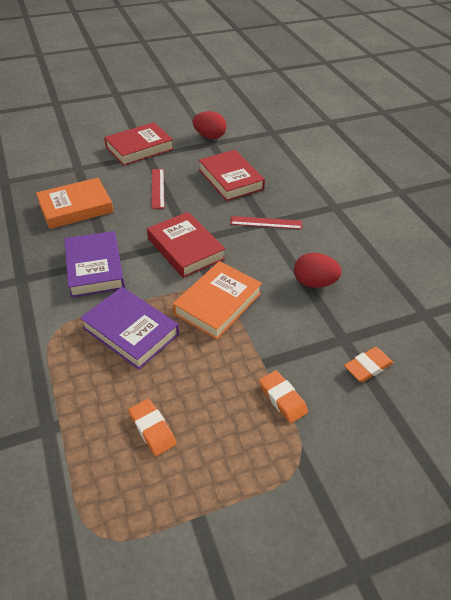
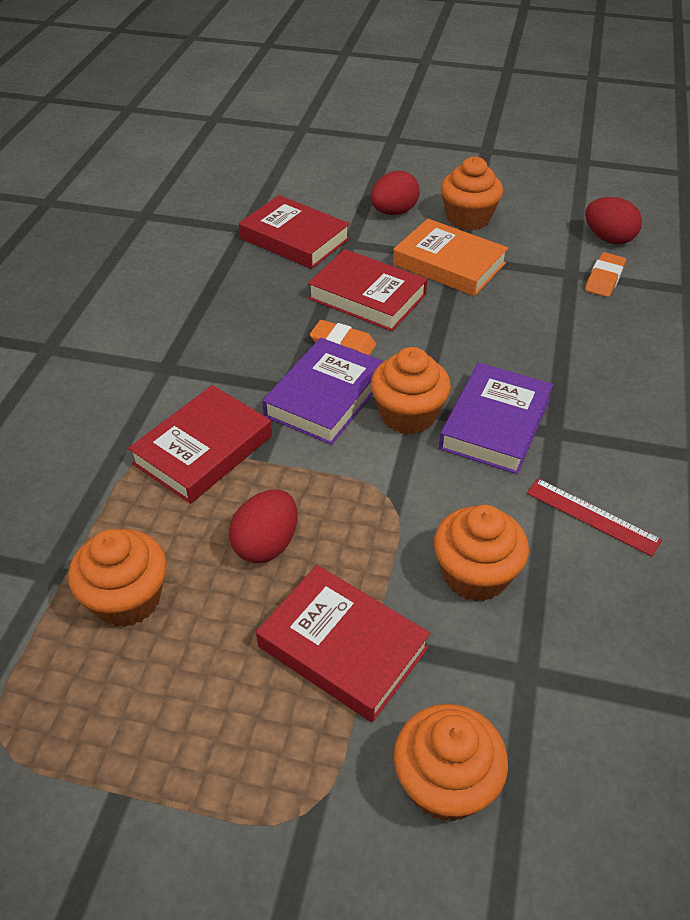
orange book: [36,178,113,229] [173,261,262,339] = 2 -> [393,219,508,296] = 1
orange cupcake: none = 0 -> [68,529,167,627] [371,347,451,434] [394,704,508,822] [434,505,529,602] [441,157,503,230] = 5
orange eraser: [128,399,176,456] [259,370,308,423] [344,347,393,382] = 3 -> [310,320,376,355] [585,252,626,297] = 2
red book: [104,122,174,166] [147,212,225,278] [199,150,265,201] = 3 -> [128,385,272,504] [239,195,350,269] [256,565,430,722] [308,249,427,331] = 4
red egg: [193,111,227,139] [294,253,342,288] = 2 -> [229,489,298,563] [370,171,420,215] [585,197,642,244] = 3
red ruler: [152,169,164,209] [230,216,302,229] = 2 -> [527,478,662,557] = 1

